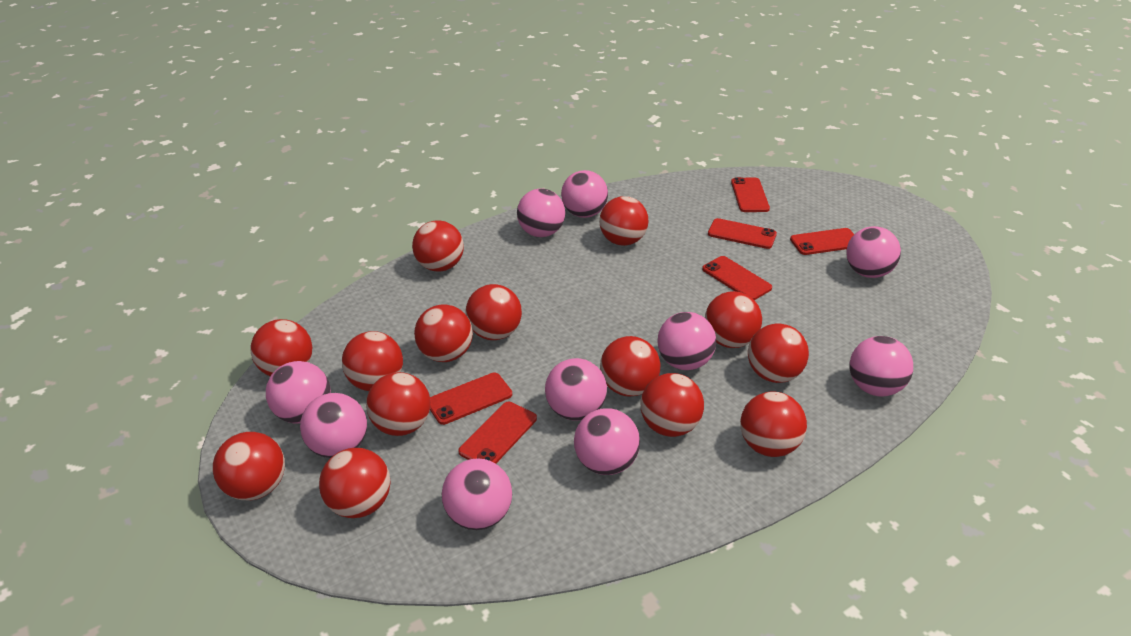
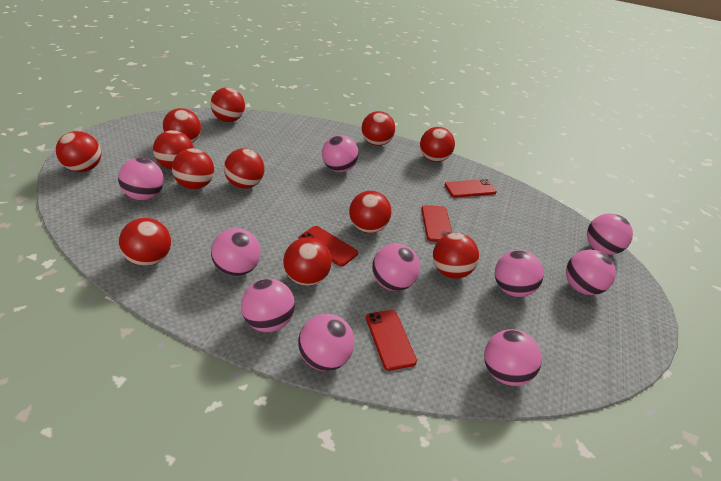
red ball: [213,432,285,500] [251,319,312,376] [319,448,391,518] [342,331,403,391] [366,372,431,436] [412,220,464,271] [414,304,473,362] [466,284,522,340] [599,196,648,246] [600,336,660,397] [640,373,704,437] [705,291,762,348] [740,392,807,457] [748,323,809,383] = 14 -> [56,131,101,172] [119,218,171,266] [153,130,194,169] [163,108,201,143] [172,148,214,189] [210,87,245,122] [224,148,265,189] [283,237,332,286] [349,191,392,233] [361,111,395,146] [420,127,455,162] [433,233,479,279] = 12
red phone: [430,373,512,425] [458,402,537,464] [702,256,772,300] [708,218,777,249] [731,177,770,212] [790,228,854,255] = 6 -> [299,226,358,266] [366,310,417,371] [421,205,452,242] [445,179,497,198] = 4

